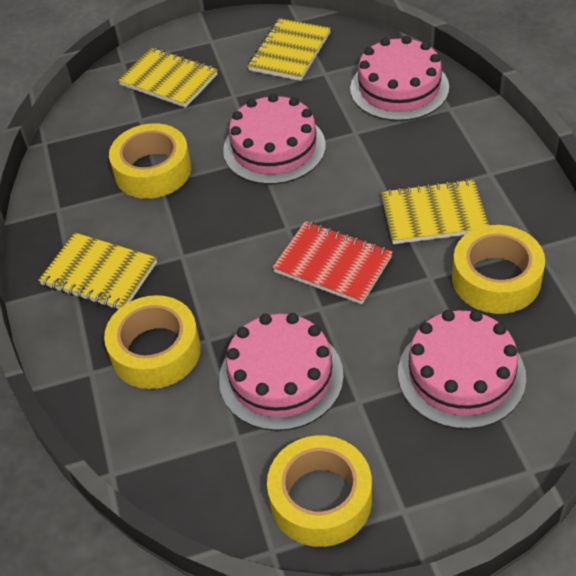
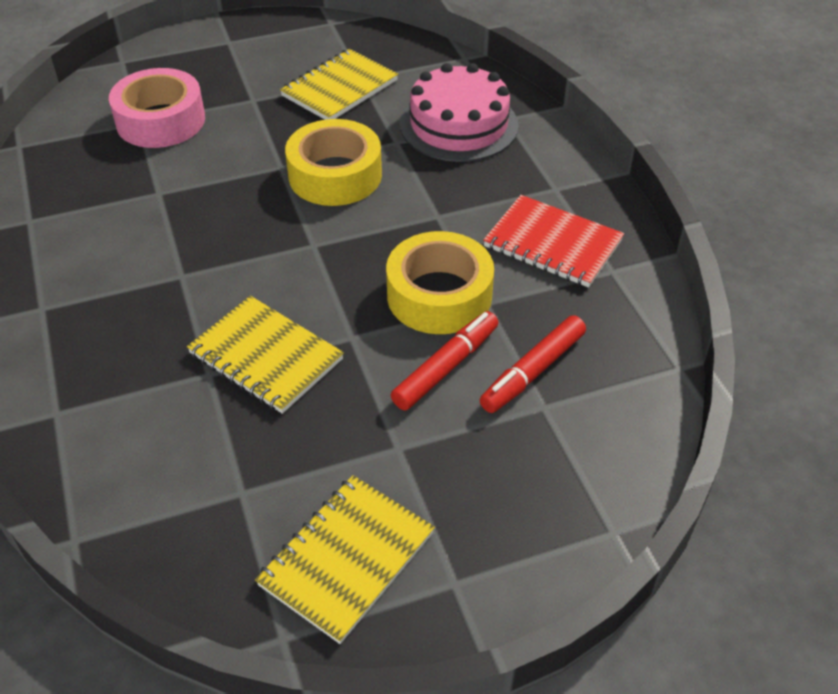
pink cake: [219,313,344,431] [223,93,326,184] [350,36,449,121] [398,310,526,429] = 4 -> [400,63,519,162] = 1
pink tape: none = 0 -> [109,68,205,148] = 1
red marker: none = 0 -> [391,311,498,411] [480,315,586,413] = 2
yellow notebook: [38,233,157,310] [118,48,218,108] [248,18,331,81] [381,179,489,244] = 4 -> [187,296,344,414] [255,475,435,644] [280,49,398,120] = 3
yellow tape: [104,295,201,389] [109,123,191,199] [267,435,372,547] [452,225,545,314] = 4 -> [285,119,382,206] [386,231,494,334] = 2

